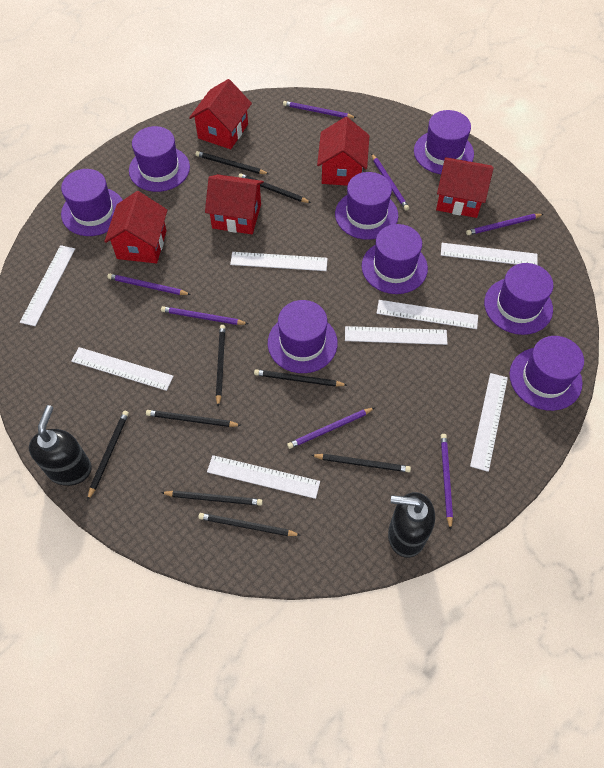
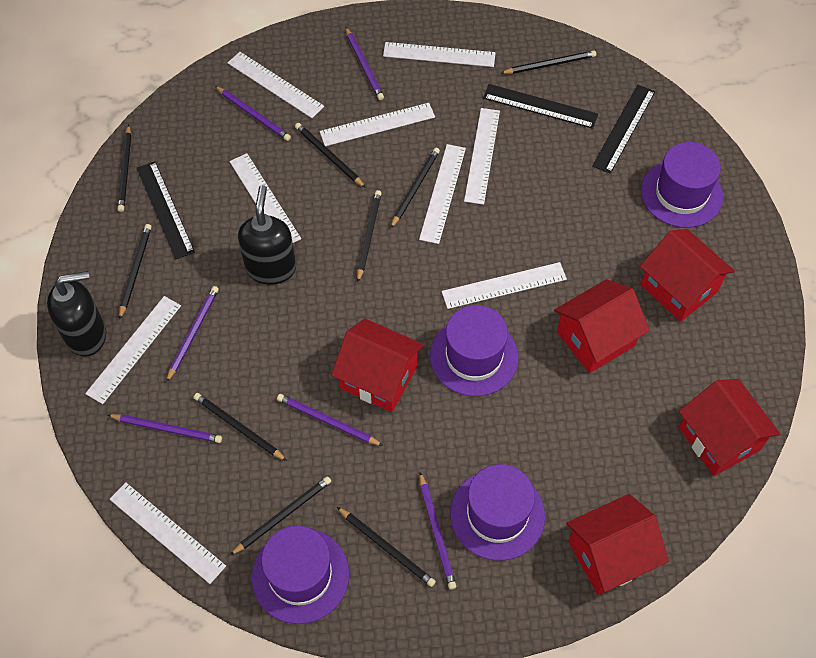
black ruler: none = 0 -> [136,161,195,260] [483,84,598,129] [592,85,655,174] = 3
purple hat: [61,169,123,236] [129,126,190,192] [268,300,338,373] [335,172,398,240] [362,224,428,294] [414,110,474,174] [484,263,553,335] [509,336,584,411] = 8 -> [252,525,349,624] [430,305,519,396] [450,464,545,561] [641,142,723,228] = 4
purple pencil: [107,274,191,295] [161,306,248,325] [283,101,356,118] [287,408,374,449] [371,153,409,211] [441,434,453,530] [466,214,543,235] = 7 -> [108,414,222,443] [166,286,219,383] [215,86,291,141] [277,394,383,446] [346,27,384,100] [419,472,456,590] = 6
white ruler: [20,245,75,326] [71,347,174,391] [207,455,320,499] [230,252,328,271] [345,326,447,345] [377,300,478,329] [441,243,538,265] [470,373,508,472] = 8 -> [85,296,181,404] [110,482,226,584] [228,52,324,118] [230,153,301,243] [320,103,435,146] [383,42,495,67] [419,144,466,244] [442,262,567,309] [464,108,500,205] = 9

